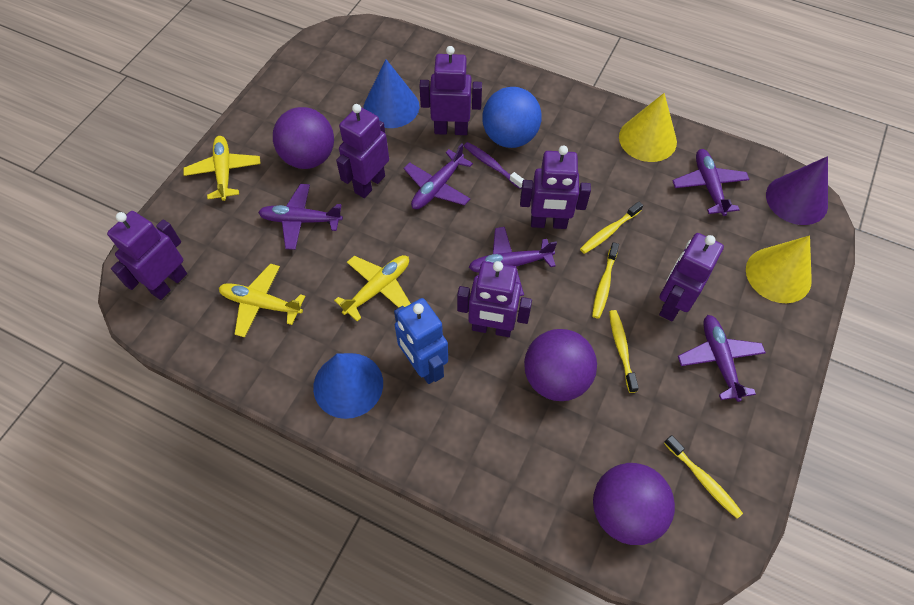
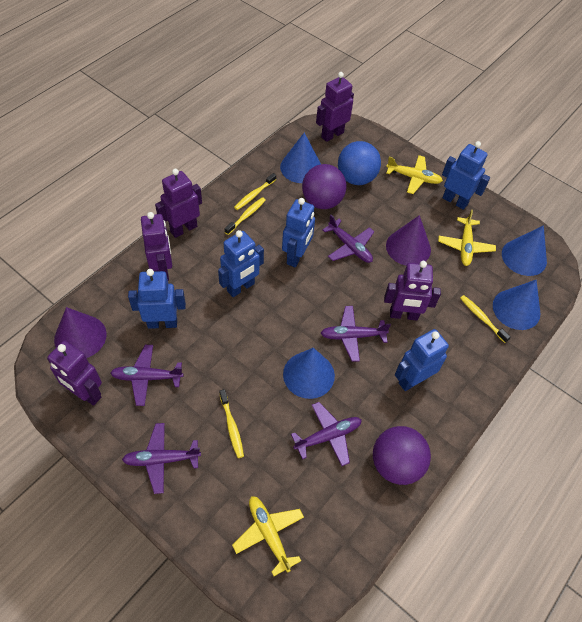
blue cone: [313,353,383,419] [364,59,419,128] = 2 -> [280,133,321,183] [283,348,335,399] [493,280,540,330] [502,225,547,276] = 4
blue robot: [394,298,448,384] = 1 -> [128,269,186,329] [218,230,264,297] [282,198,315,267] [395,329,449,391] [442,141,490,210] = 5
purple ball: [273,107,334,169] [524,329,597,401] [593,463,675,545] = 3 -> [302,164,347,209] [373,426,431,485] = 2
purple cone: [766,156,828,225] = 1 -> [54,307,107,358] [386,215,431,266] = 2
purple robot: [107,211,187,300] [336,104,389,198] [419,46,482,135] [457,261,532,337] [520,145,591,229] [659,233,724,322] = 6 -> [47,341,102,406] [141,212,172,281] [155,169,202,238] [316,72,354,142] [384,261,441,320] = 5
purple toothbrush: [464,142,525,189] = 1 -> none = 0
yellow cone: [619,93,677,162] [746,235,812,303] = 2 -> none = 0

